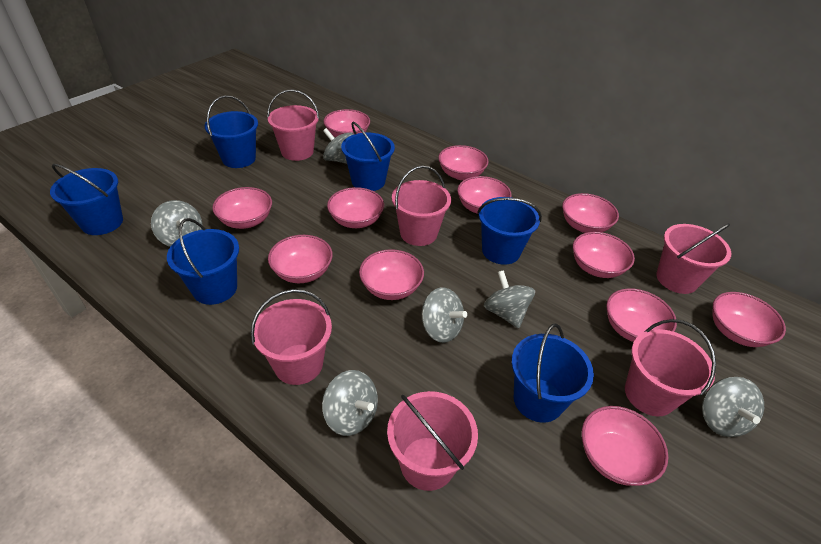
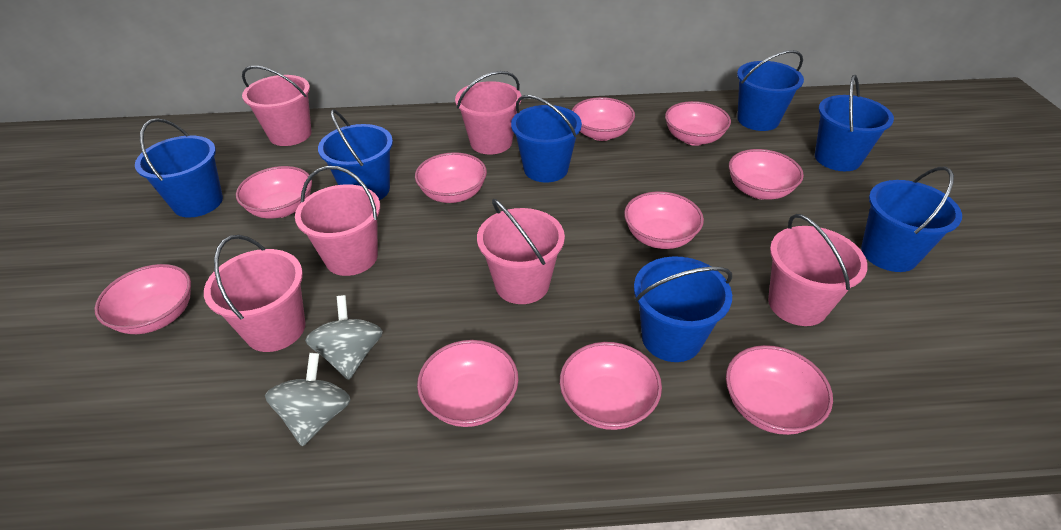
blue bucket: [50,164,123,235] [167,218,239,305] [205,95,258,168] [341,122,395,191] [477,197,542,265] [512,324,594,423] = 6 -> [135,118,223,218] [318,109,393,200] [511,95,582,182] [634,256,732,362] [737,50,804,131] [815,75,894,171] [861,167,962,272] = 7
grey spinning top: [151,200,203,247] [322,370,378,436] [323,128,354,164] [422,287,467,343] [484,270,535,328] [702,377,764,437] = 6 -> [265,353,351,446] [305,295,383,380] = 2
pink bowl: [212,187,272,229] [268,235,333,283] [323,109,370,137] [327,187,384,228] [359,249,424,300] [438,145,489,180] [457,176,512,214] [562,193,619,233] [573,232,635,278] [582,406,668,486] [606,288,677,342] [712,292,786,347] = 12 -> [94,264,191,334] [236,166,312,218] [415,152,487,203] [417,340,519,427] [560,342,662,430] [572,97,635,141] [624,191,704,249] [665,101,731,146] [726,345,833,435] [729,149,804,200] = 10

